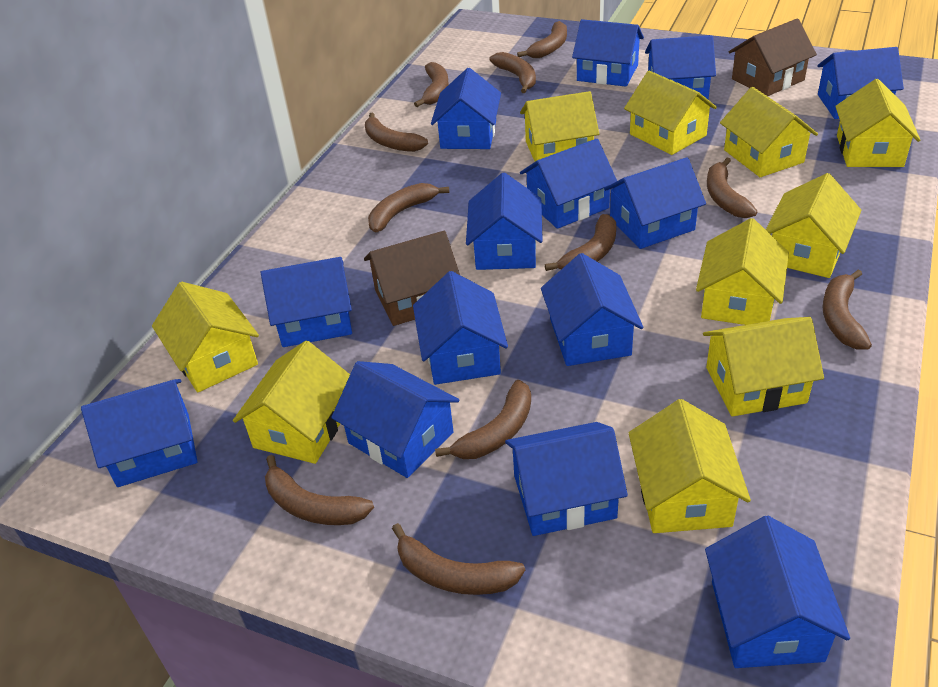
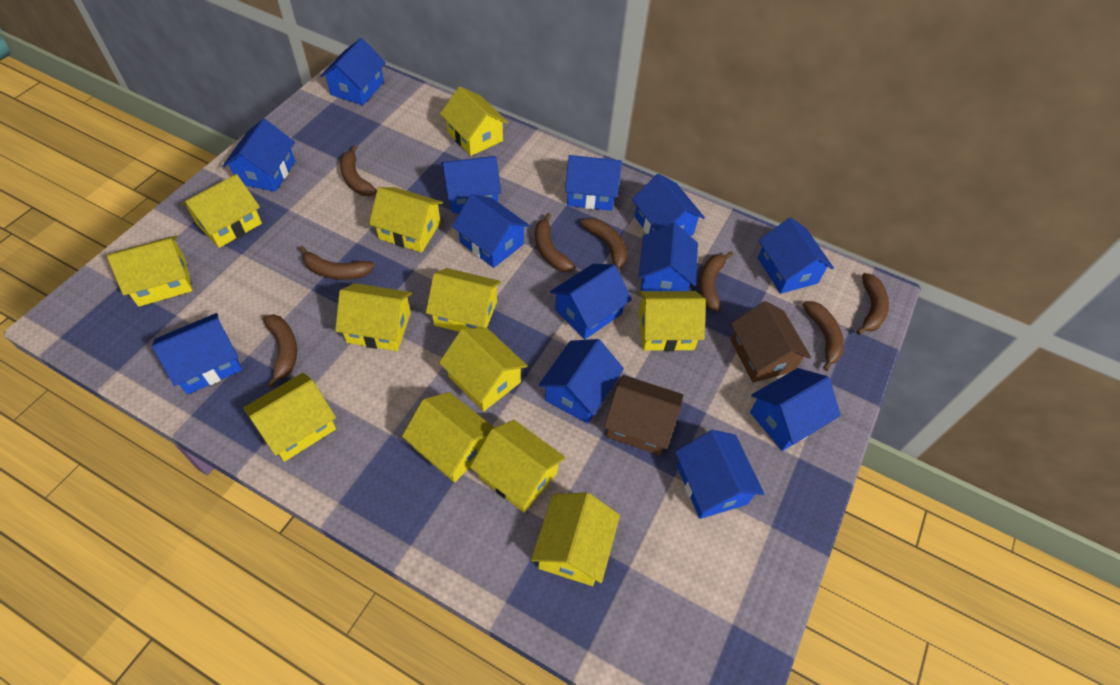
blue house: [81,379,197,487] [261,257,352,347] [331,361,459,478] [413,271,508,385] [431,68,501,149] [466,172,543,270] [505,422,628,536] [520,139,617,229] [541,253,643,366] [572,19,644,87] [604,157,706,249] [645,35,716,99] [705,516,850,668] [817,47,904,119] = 14 -> [152,313,242,395] [223,118,295,192] [320,38,386,105] [441,156,501,213] [452,194,530,268] [538,339,624,424] [550,264,632,339] [565,155,622,211] [632,174,705,236] [639,223,698,291] [675,430,764,519] [750,368,841,451] [758,217,834,294] = 13
brown banana: [265,455,374,525] [365,113,428,152] [368,183,449,233] [392,523,525,595] [414,62,449,107] [435,380,531,459] [489,52,536,93] [517,21,567,58] [545,214,616,271] [707,158,757,218] [822,269,872,350] = 11 -> [263,314,297,388] [299,246,375,280] [340,145,377,196] [535,213,575,272] [581,218,627,271] [699,251,734,312] [803,301,844,371] [856,273,889,335] = 8
yellow house: [152,282,259,392] [233,340,350,464] [520,91,599,162] [624,71,717,155] [629,399,751,533] [696,218,789,325] [703,317,824,417] [720,87,818,177] [766,173,862,278] [835,79,921,167] = 10 -> [107,236,192,307] [181,174,262,248] [243,373,336,462] [335,283,412,351] [369,187,443,253] [402,392,494,483] [426,268,501,332] [439,328,527,411] [440,86,508,156] [470,420,566,512] [531,493,620,586] [639,291,706,351] = 12

